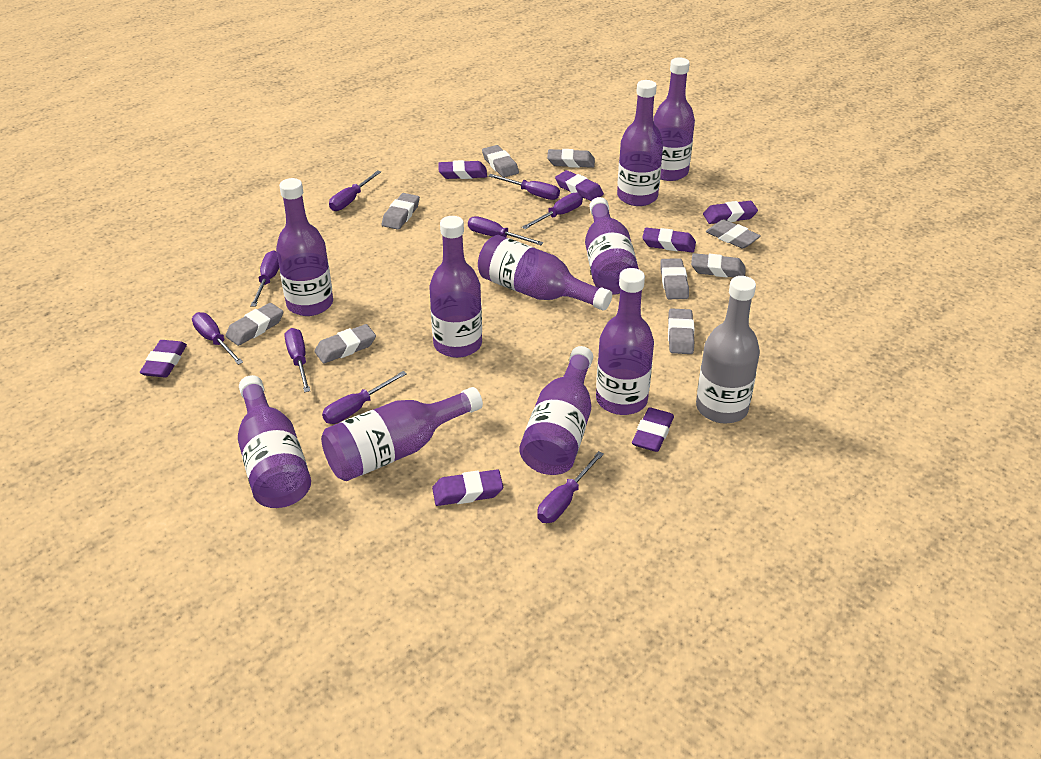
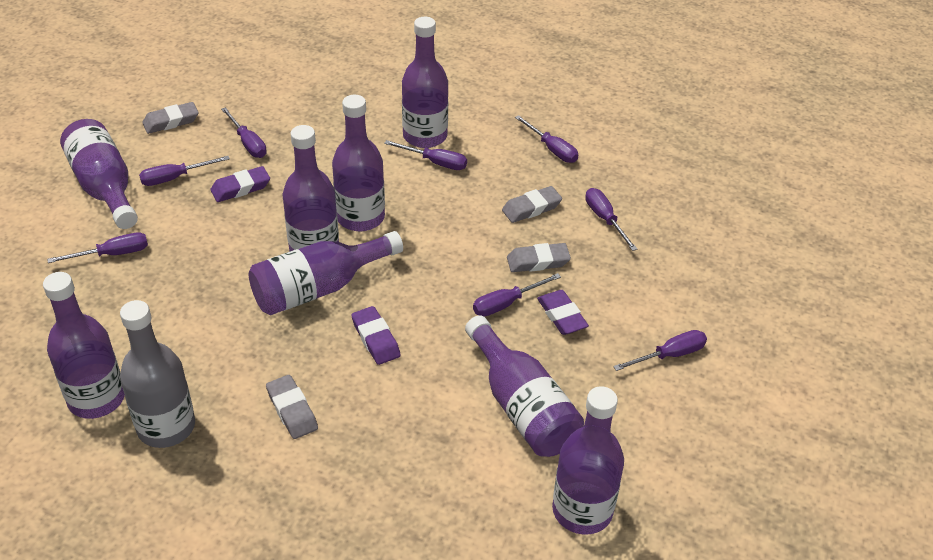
grey eraser: [225,303,283,346] [314,324,376,364] [382,193,420,230] [482,145,519,178] [547,149,595,168] [660,258,689,299] [668,308,695,354] [691,253,746,278] [706,219,761,249] = 9 -> [142,102,199,134] [266,375,318,439] [502,186,562,223] [507,243,571,272] = 4
purple bottle: [238,375,311,508] [276,178,333,316] [321,387,483,481] [430,216,482,358] [478,235,612,311] [519,346,593,475] [585,197,639,295] [596,268,654,415] [617,80,663,206] [653,58,695,181] = 10 -> [43,272,125,419] [60,119,138,229] [249,231,403,315] [282,125,339,251] [332,95,385,231] [402,17,448,148] [465,315,584,457] [552,386,624,535] = 8
purple eraser: [140,340,187,378] [432,470,503,506] [438,160,487,179] [555,170,604,201] [632,407,674,452] [642,227,696,253] [703,201,758,224] = 7 -> [210,166,270,202] [351,306,401,365] [537,290,589,335] = 3
purple screwdriver: [192,312,243,365] [250,250,279,307] [285,328,310,392] [322,371,407,424] [329,170,381,211] [468,216,543,245] [489,174,560,200] [522,192,583,229] [537,451,604,523] = 9 -> [47,232,148,263] [139,156,230,186] [221,107,267,158] [384,140,467,170] [473,273,561,316] [515,115,578,163] [585,188,637,251] [613,330,707,371] = 8

